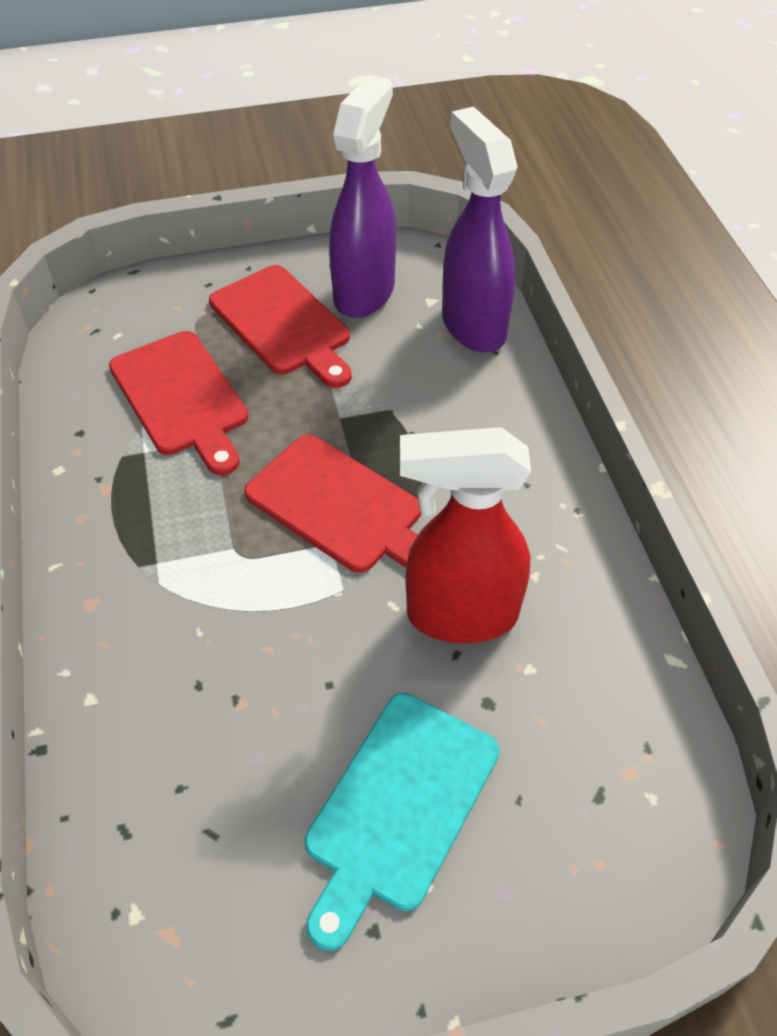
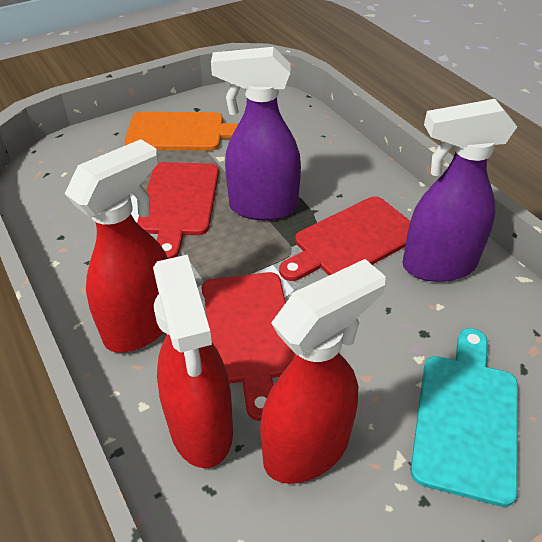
orange cutting board: none = 0 -> [124,112,239,151] = 1
red spray bottle: [400,427,531,643] = 1 -> [65,139,168,353] [153,255,233,468] [260,259,386,484] = 3

